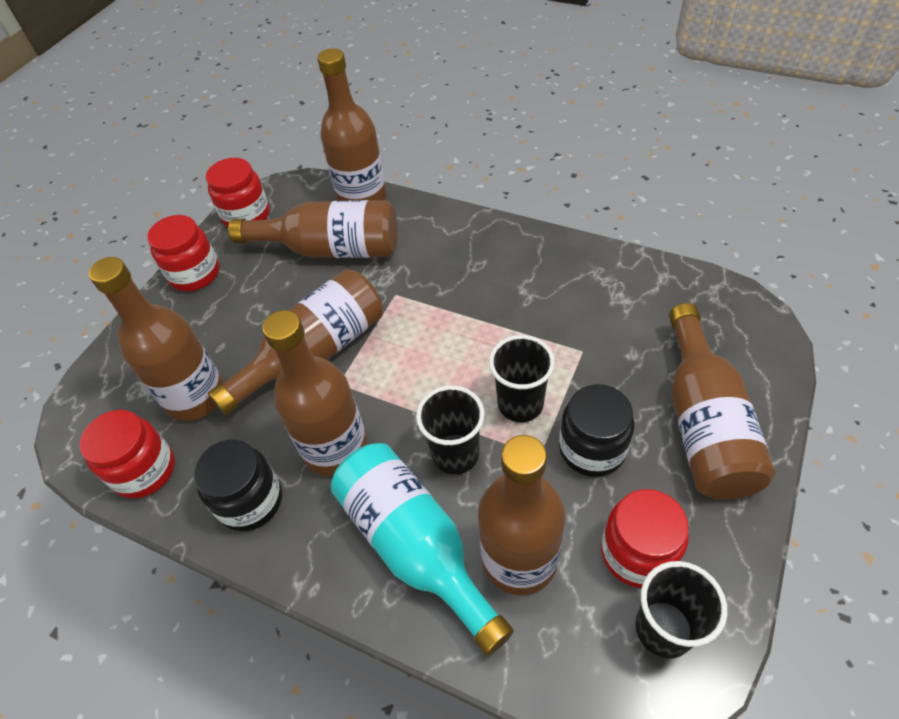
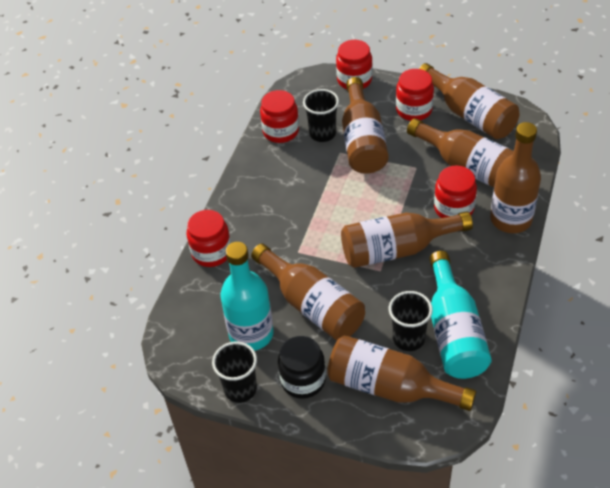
black jar: [193,440,282,531] [559,384,635,477] = 2 -> [278,336,326,399] = 1
red jar: [80,410,175,498] [147,215,220,291] [206,158,270,228] [601,489,689,588] = 4 -> [187,210,231,267] [260,90,299,143] [336,40,372,89] [396,69,434,121] [434,166,477,218] = 5
turquoise bottle: [331,443,514,656] = 1 -> [220,242,274,351] [430,251,492,379] = 2

